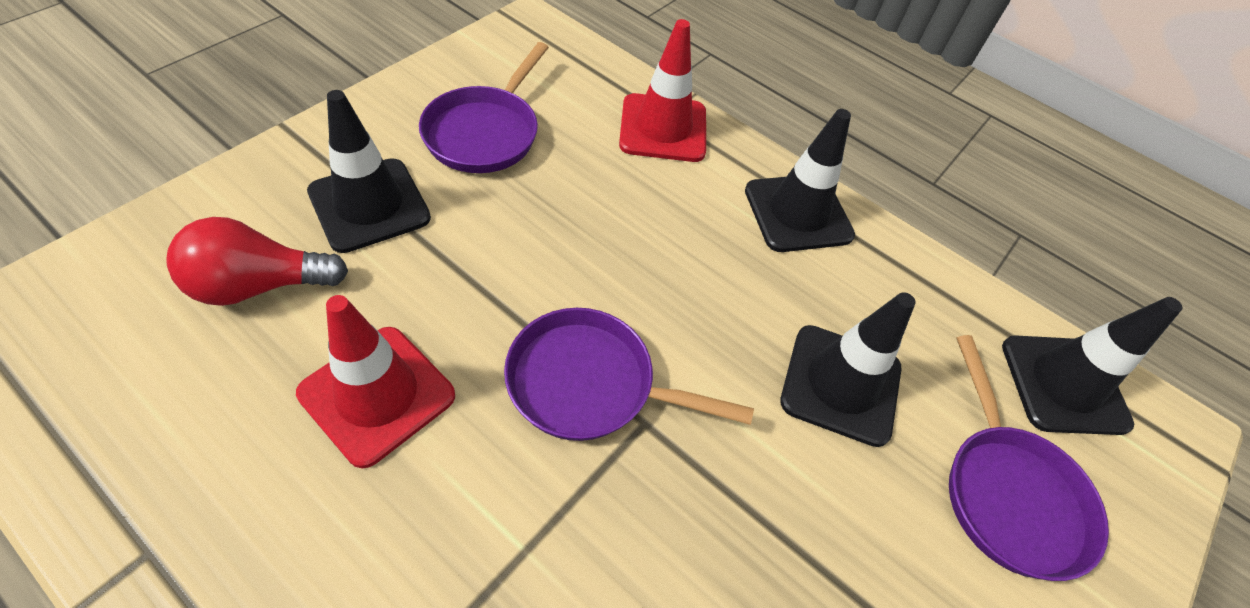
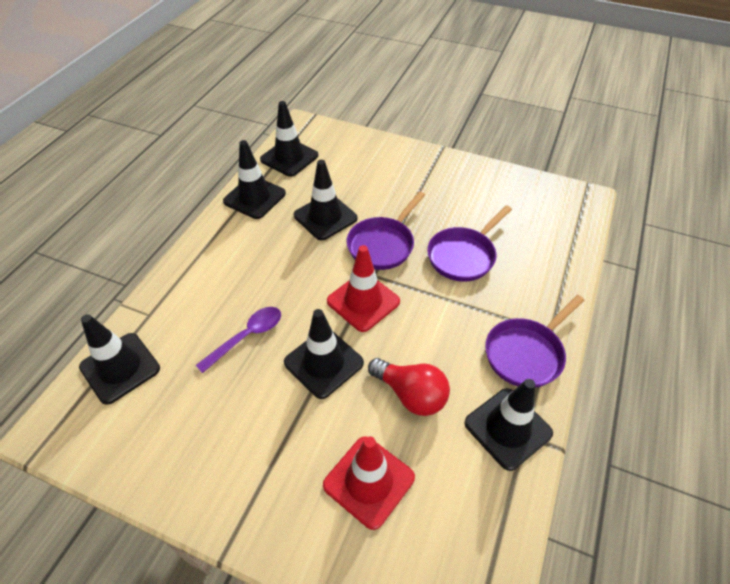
black traffic cone: [307,90,431,253] [745,109,855,252] [780,292,916,447] [1002,297,1183,435] = 4 -> [79,314,160,405] [223,140,286,219] [260,101,318,177] [284,309,364,399] [294,160,357,240] [464,379,553,471] = 6
purple spoon: none = 0 -> [196,307,281,373] = 1

